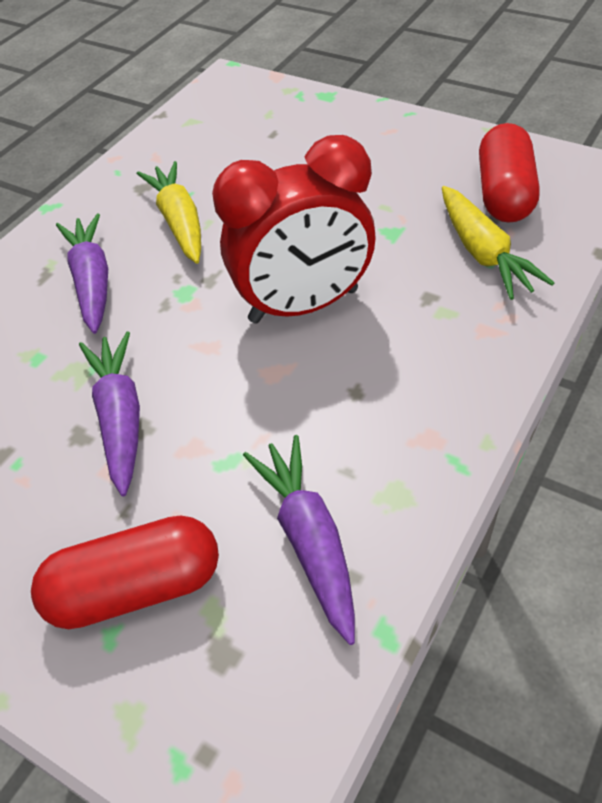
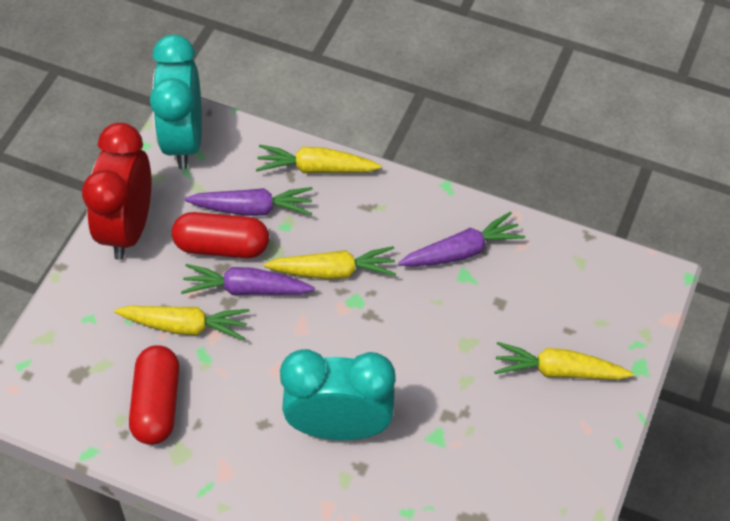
turquoise clock: none = 0 -> [150,34,202,169] [280,349,396,440] = 2
yellow carrot: [137,161,201,264] [442,186,555,300] = 2 -> [114,306,250,340] [256,145,382,173] [264,246,396,279] [494,342,634,380] = 4

